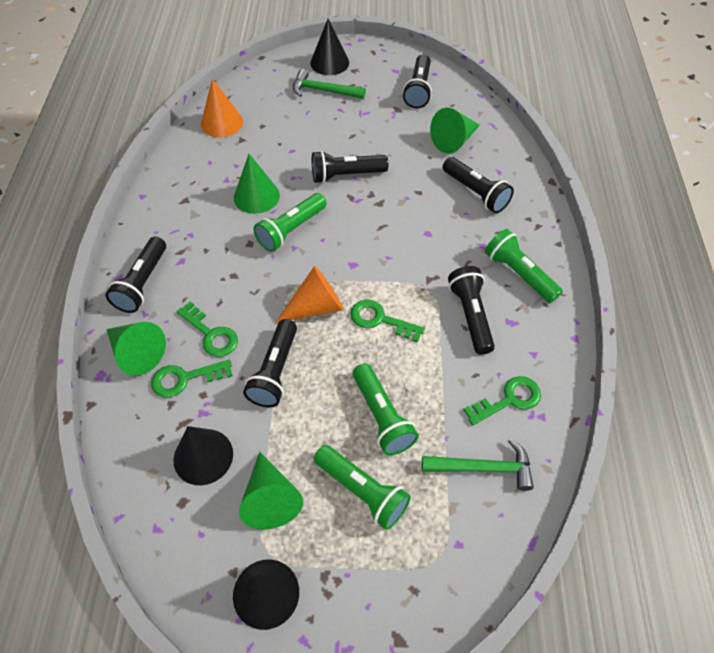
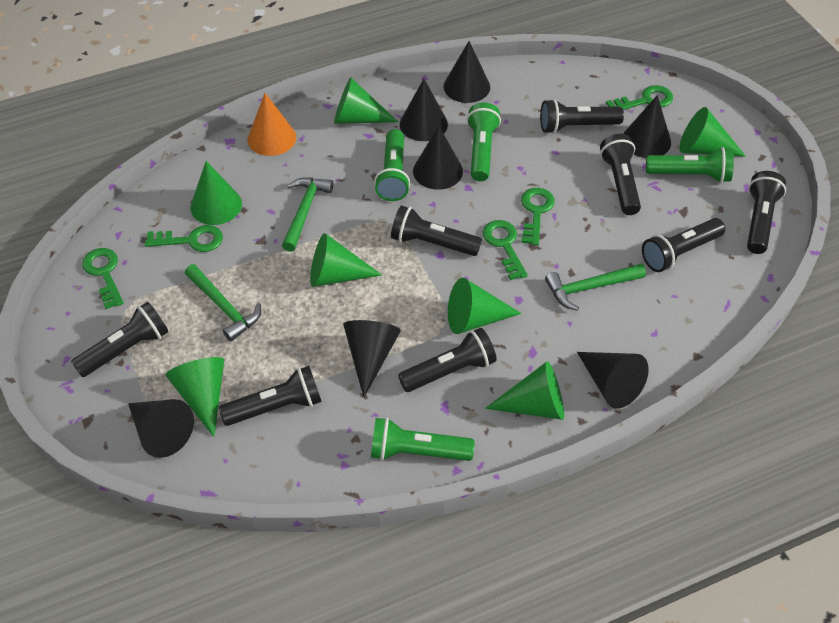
black cone: [174,426,233,485] [233,559,299,630] [310,19,349,75] = 3 -> [128,399,194,458] [343,320,401,397] [400,79,448,141] [413,126,463,190] [444,41,490,103] [577,352,649,408] [623,95,671,158] = 7
black flashlight: [106,236,166,313] [243,319,297,407] [312,150,388,183] [403,54,432,108] [443,157,514,213] [448,266,495,355] = 6 -> [71,302,168,377] [219,366,322,426] [391,205,482,256] [398,328,497,392] [540,99,624,134] [600,134,641,215] [642,218,725,272] [747,171,786,254] = 8
green cone: [107,322,166,375] [234,154,280,214] [239,452,303,529] [430,108,480,154] = 4 -> [166,357,224,437] [190,161,242,225] [310,233,382,287] [334,78,398,124] [448,278,521,334] [485,361,564,420] [679,107,746,157] = 7
green hammer: [293,69,366,99] [422,439,534,491] = 2 -> [185,264,261,342] [282,177,333,252] [545,264,646,311] = 3
green key: [151,359,233,397] [177,302,238,357] [350,300,425,342] [463,376,541,425] = 4 -> [82,248,124,309] [145,225,223,252] [483,220,528,280] [521,188,555,245] [606,85,673,110] = 5
orange cone: [201,78,243,137] [275,266,344,323] = 2 -> [247,93,296,156] = 1

